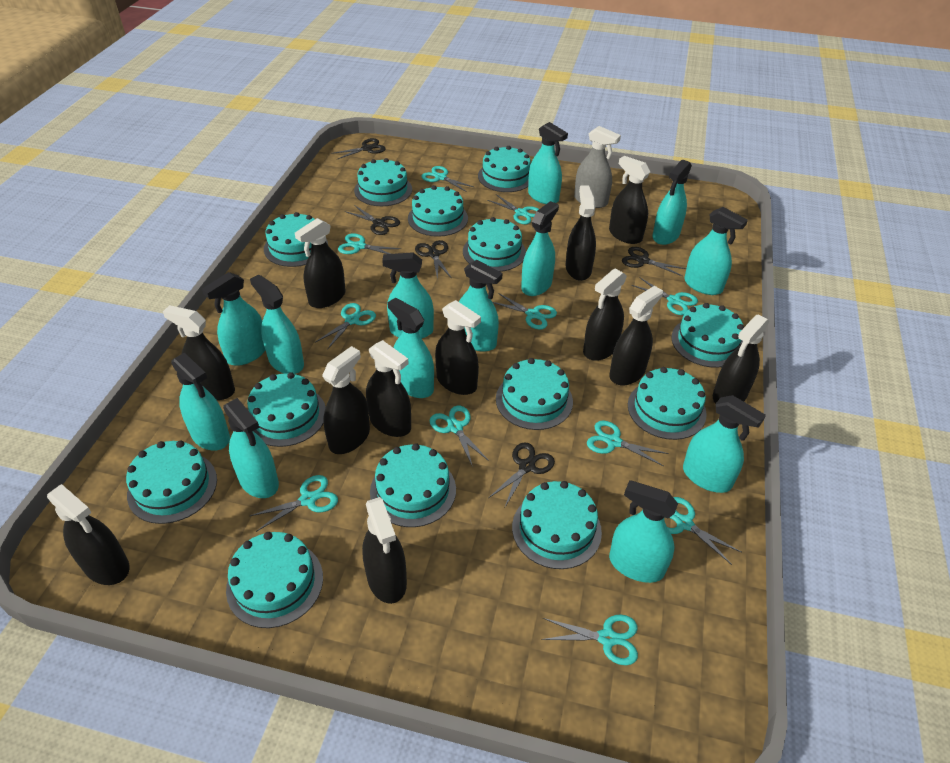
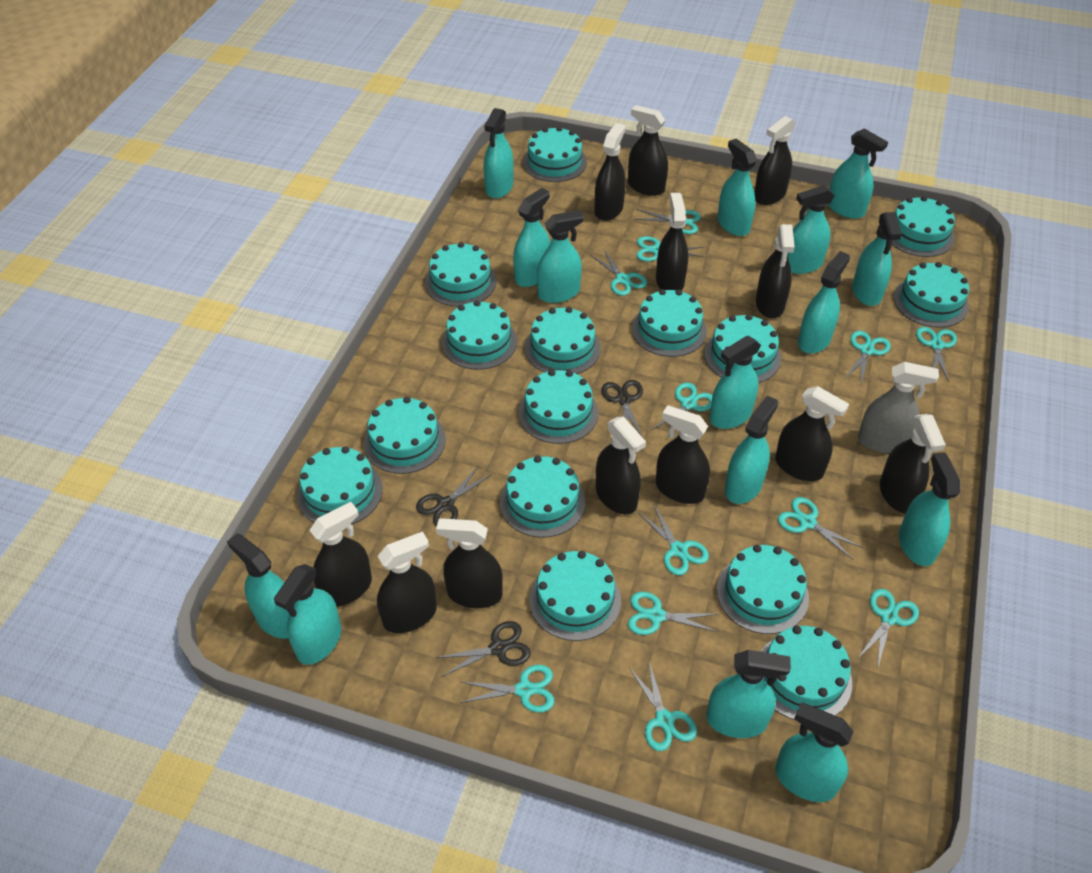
black scissors: [331,138,386,160] [345,205,400,235] [415,240,452,280] [489,442,555,507] [622,247,686,276] = 5 -> [416,466,491,526] [435,621,531,677] [601,380,643,438] = 3
turquoise cake: [126,441,217,524] [226,532,323,628] [247,373,326,447] [264,212,328,267] [354,158,412,206] [370,443,456,527] [408,185,468,237] [463,217,526,272] [478,146,531,192] [496,358,573,430] [512,481,602,569] [628,367,707,440] [671,303,744,368] = 13 -> [297,446,383,525] [364,397,446,474] [425,242,497,307] [442,300,517,370] [500,456,585,538] [519,369,598,444] [523,126,587,182] [525,307,601,374] [529,551,621,641] [632,289,707,357] [704,314,781,383] [717,545,809,634] [760,626,852,720] [891,196,955,257] [894,262,969,328] = 15
turquoise scissors: [250,475,338,532] [316,303,376,350] [338,233,402,254] [421,166,474,192] [430,406,489,467] [487,194,539,224] [493,293,557,330] [541,614,638,665] [587,421,669,466] [632,278,698,315] [664,497,741,565] = 11 -> [460,665,554,713] [591,250,647,296] [628,592,718,635] [629,662,697,751] [633,209,701,234] [636,236,704,262] [638,505,709,575] [652,382,713,439] [778,497,863,560] [845,331,891,384] [858,589,919,670] [916,327,957,382] = 12
turquoise spray bottle: [171,352,230,451] [202,272,265,366] [223,398,279,498] [250,274,304,374] [382,252,434,339] [388,298,434,398] [459,260,502,352] [521,201,559,296] [528,122,568,204] [609,480,678,583] [652,159,692,245] [683,395,766,493] [684,207,748,295] = 13 -> [227,533,289,639] [274,564,341,665] [484,108,514,198] [513,188,550,287] [537,210,584,303] [706,650,791,738] [709,336,761,429] [718,139,757,236] [725,395,778,504] [775,703,854,802] [788,185,834,274] [798,251,850,354] [828,128,888,219] [852,212,902,306] [899,452,960,566] = 15

